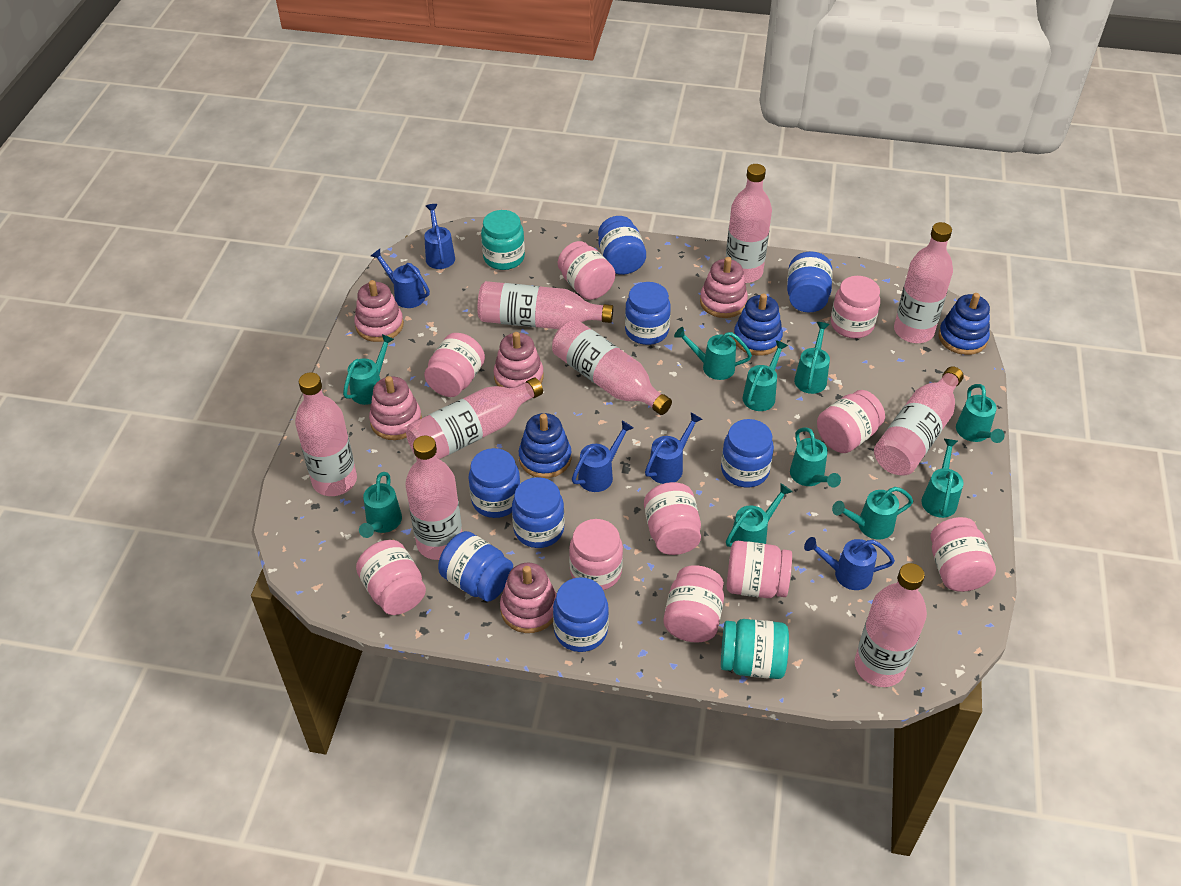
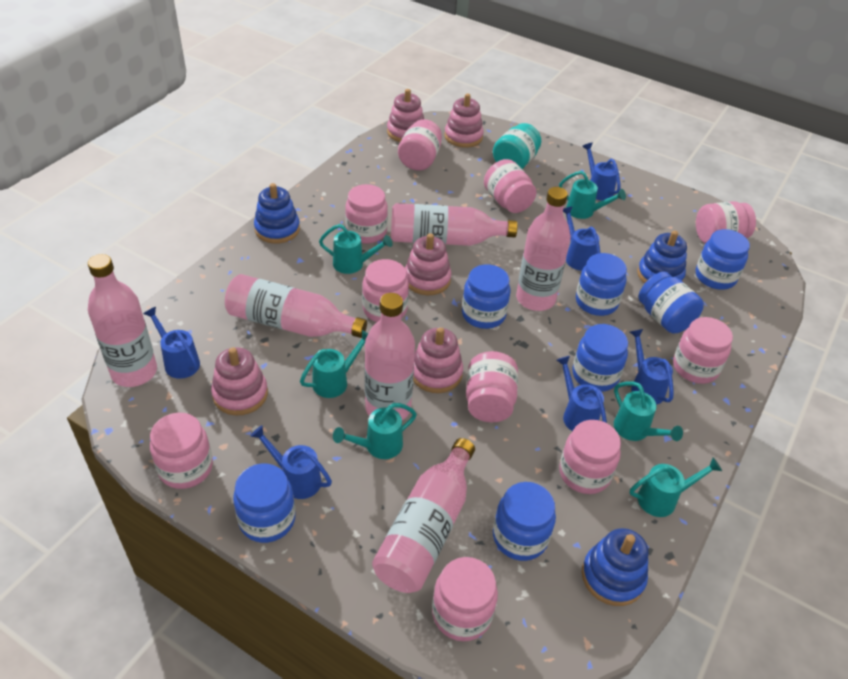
blue jar: [438,531,513,602] [469,448,520,518] [512,477,564,548] [553,577,609,652] [598,216,646,275] [625,282,671,345] [721,419,774,488] [787,251,833,313] = 8 -> [233,463,296,543] [462,265,510,329] [493,482,556,561] [573,324,628,392] [576,253,627,316] [638,271,704,333] [696,229,750,290] = 7
blue watering can: [371,249,430,308] [424,204,455,269] [572,421,633,492] [645,413,703,484] [804,537,895,590] = 5 -> [143,307,200,379] [250,425,332,499] [557,356,607,431] [563,206,601,271] [582,143,621,201] [630,329,674,405] = 6
pink bottle: [295,372,357,496] [405,436,462,560] [406,378,543,459] [477,281,613,329] [552,320,672,415] [726,164,772,283] [855,563,927,687] [874,366,964,476] [894,222,953,343] = 9 -> [88,254,157,387] [225,274,367,338] [365,293,415,420] [372,438,475,593] [391,203,518,246] [516,187,571,311] = 6
turquoise jar: [481,210,525,270] [721,619,789,679] = 2 -> [493,123,541,169] = 1
turquoise watering can: [343,334,394,405] [359,472,402,538] [674,327,752,380] [726,483,792,547] [743,340,788,411] [790,427,841,488] [794,322,830,394] [832,487,913,540] [921,439,964,518] [956,384,1005,443] = 10 -> [300,330,368,398] [319,224,393,274] [333,403,417,459] [559,171,626,219] [614,381,683,441] [630,457,722,517] = 6

